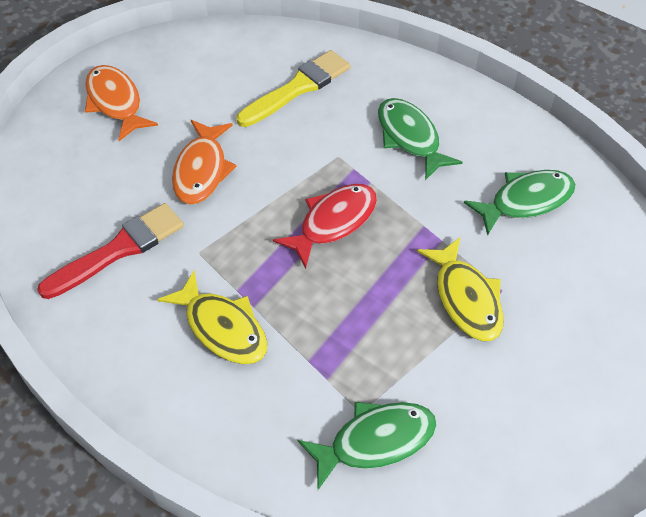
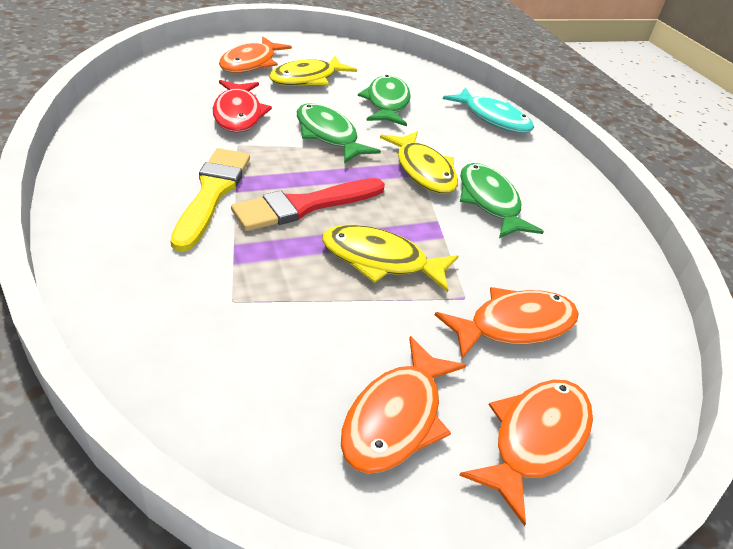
orange fish: [85,65,158,141] [172,120,236,204] = 2 -> [219,37,292,73] [341,336,466,474] [435,287,579,359] [459,380,593,526] = 4
turquoise fish: none = 0 -> [443,87,534,133] = 1
yellow fish: [157,271,267,364] [417,237,504,341] = 2 -> [269,56,357,86] [322,225,459,292] [380,131,458,194] = 3

